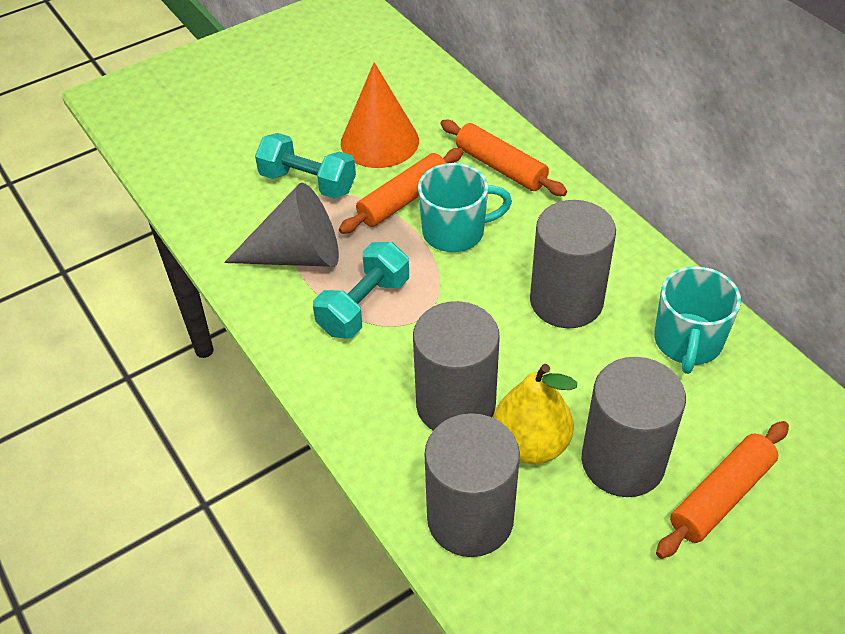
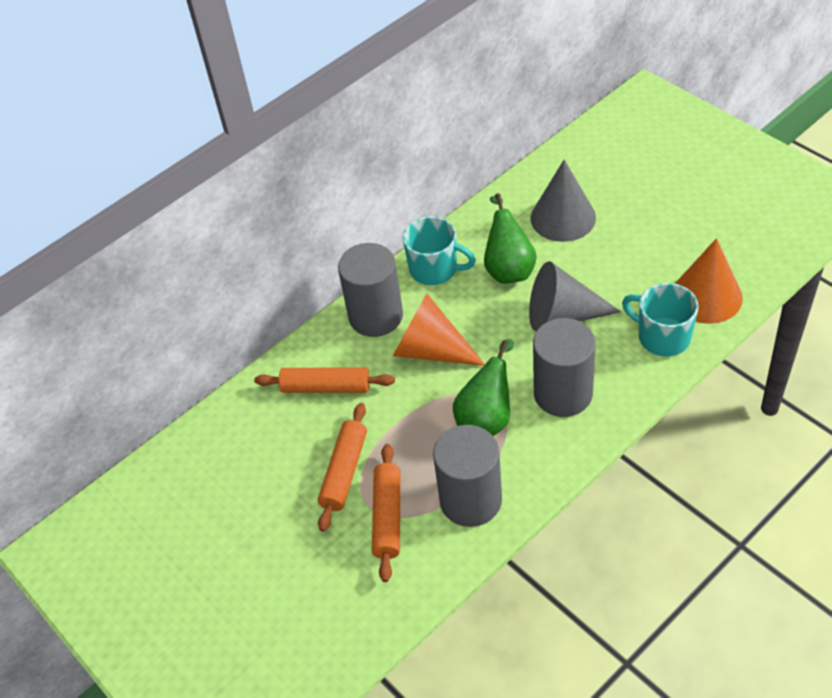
green pear: none = 0 -> [453,339,514,436] [484,193,537,284] = 2
grey cone: [224,183,339,267] = 1 -> [529,261,621,331] [531,160,596,242] = 2
grey cylinder: [413,301,500,431] [424,413,520,557] [530,200,616,328] [582,357,686,497] = 4 -> [338,243,403,337] [433,425,502,527] [533,318,596,417] = 3
orange cone: [341,62,419,168] = 1 -> [393,293,485,366] [675,238,743,324] = 2
turquoise dumbbell: [255,133,356,199] [313,242,409,339] = 2 -> none = 0
yellow pear: [493,364,577,464] = 1 -> none = 0

